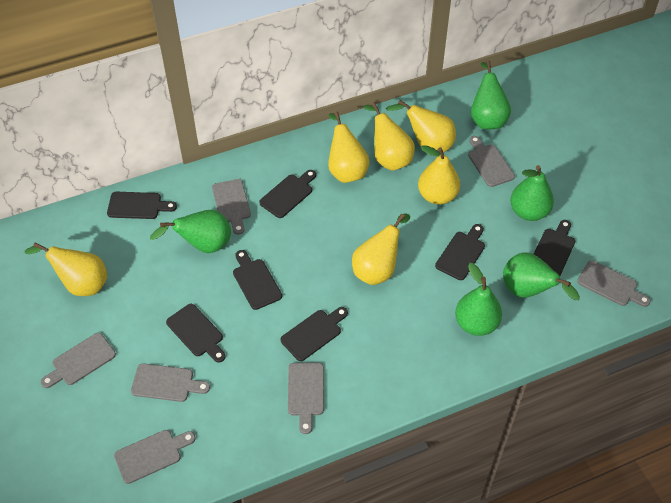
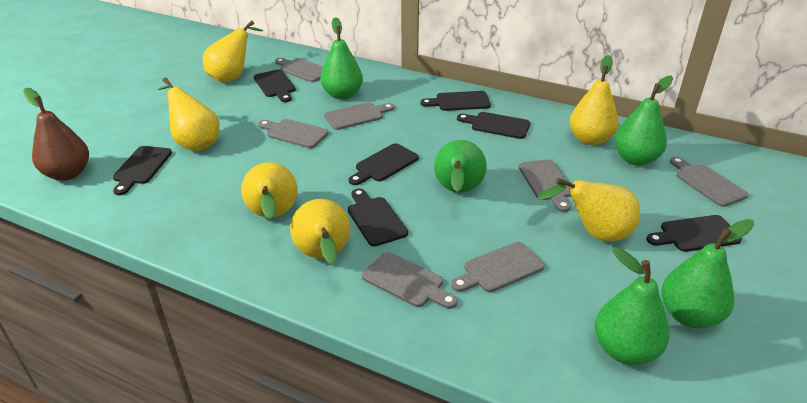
brown pear: none = 0 -> [23,88,89,181] = 1

